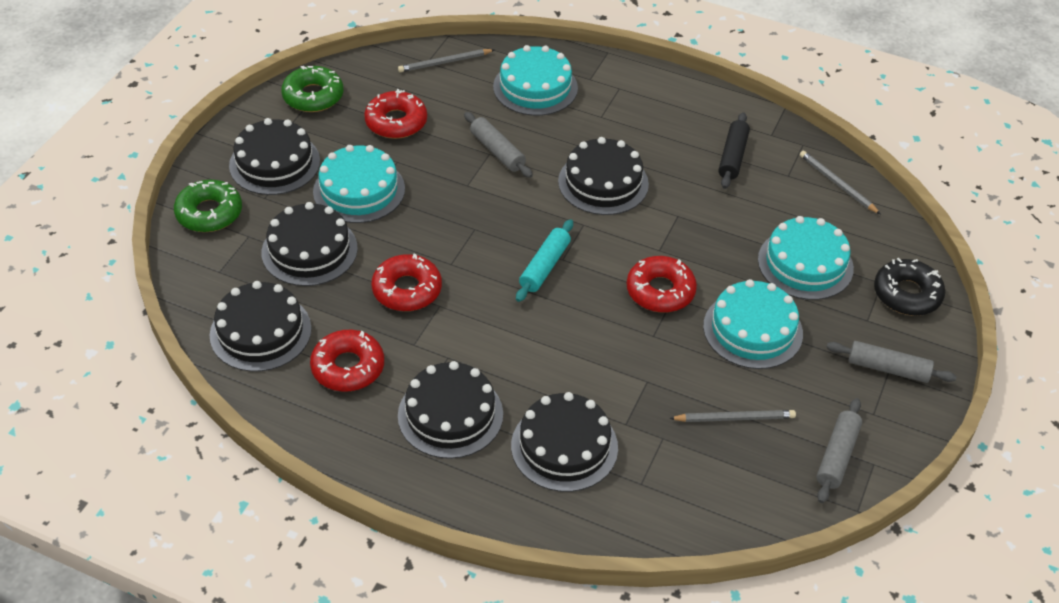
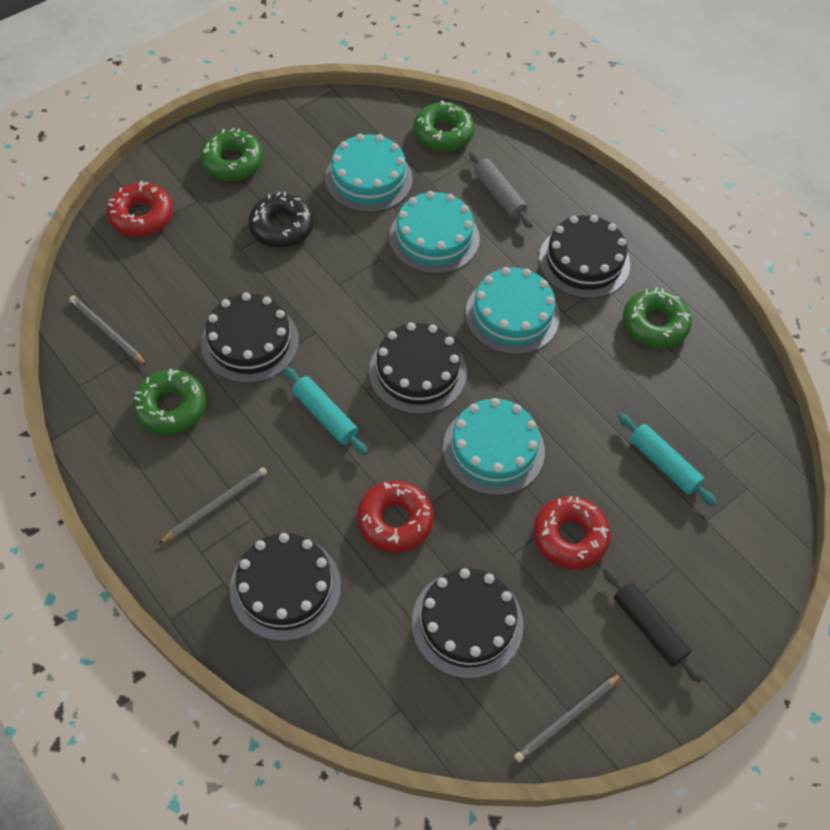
black cake: [210,281,312,372] [229,118,320,195] [262,202,358,286] [398,361,503,459] [511,392,618,492] [558,137,649,215] = 6 -> [201,292,299,383] [230,533,341,641] [369,322,467,414] [412,568,524,679] [539,215,630,298] = 5
green donut: [174,180,242,232] [281,66,344,112] = 2 -> [132,368,206,435] [200,128,263,181] [413,101,474,151] [623,288,692,348] = 4
grey rolling pin: [464,112,533,178] [816,398,862,503] [826,341,957,383] = 3 -> [469,151,533,228] = 1
red donut: [310,330,384,392] [364,89,427,139] [372,253,442,311] [627,256,697,312] = 4 -> [106,181,173,237] [357,481,434,553] [533,496,611,569] = 3
turquoise rolling pin: [516,219,573,302] = 1 -> [284,367,368,455] [618,414,717,506] = 2

